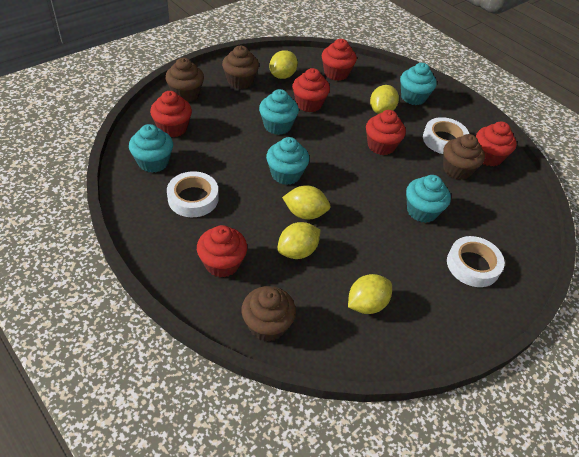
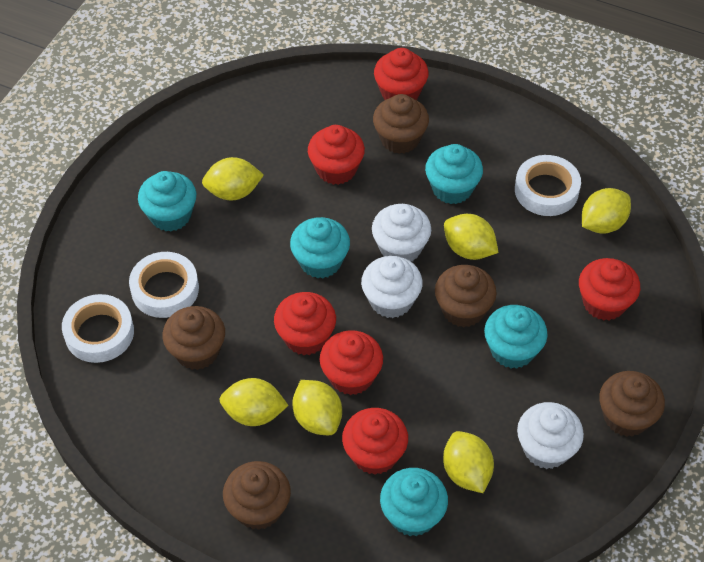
brown cupcake: [165,58,204,102] [222,46,259,89] [241,286,296,342] [443,134,485,180] = 4 -> [162,306,225,370] [223,461,291,530] [373,94,429,154] [435,265,496,327] [599,371,665,437] = 5
white cupcake: none = 0 -> [361,256,423,318] [372,204,431,261] [517,402,584,469] = 3
yellow lemon: [269,50,298,79] [277,222,320,259] [282,185,330,220] [348,274,392,314] [370,85,399,114] = 5 -> [202,157,264,200] [219,378,289,426] [292,380,342,435] [443,431,494,493] [444,214,498,260] [582,188,631,234] = 6

